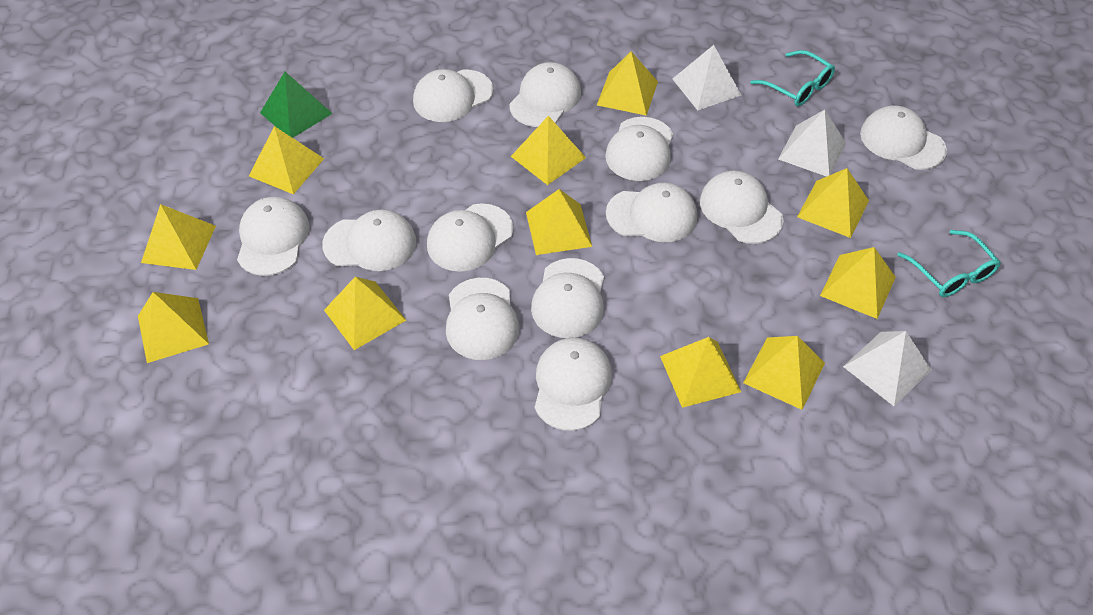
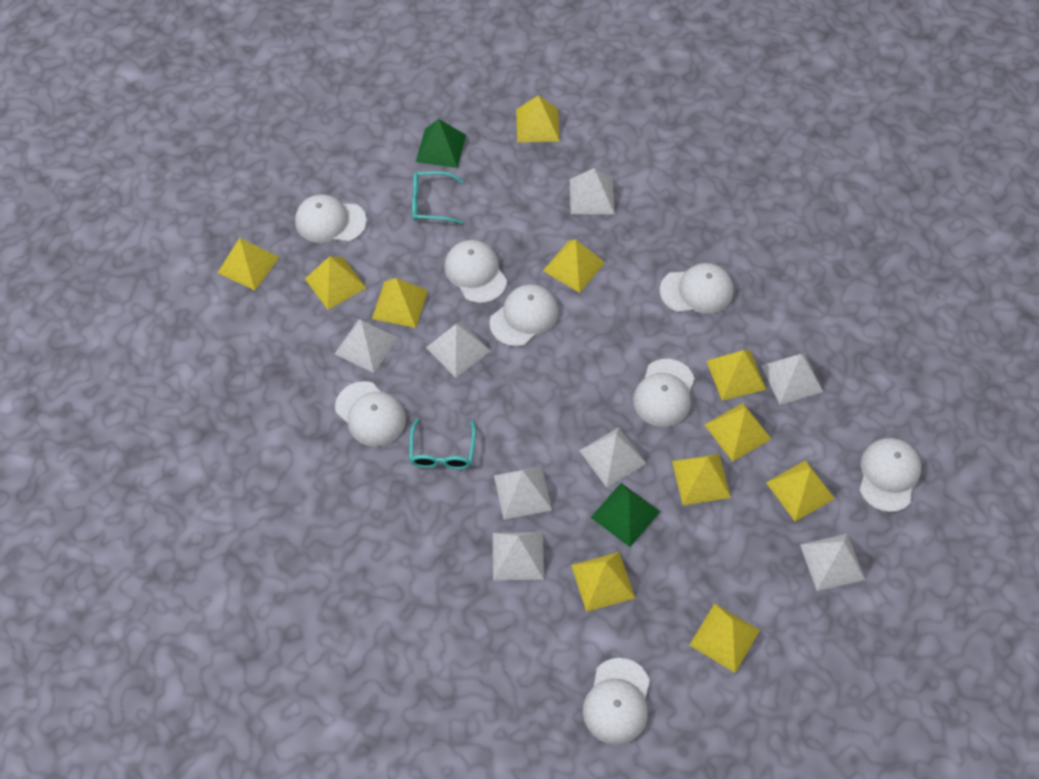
green pyramid: [260,72,333,138] = 1 -> [416,119,466,168] [591,483,660,547] = 2
white cap: [237,197,310,276] [322,210,417,271] [413,69,493,122] [427,203,513,272] [446,278,519,360] [509,62,581,127] [531,258,604,338] [535,338,612,431] [605,117,673,181] [606,182,697,242] [700,171,783,244] [860,105,947,170] = 12 -> [295,194,367,243] [335,381,406,447] [444,240,507,303] [490,284,559,347] [583,658,650,745] [633,359,695,427] [660,263,733,314] [859,438,921,512] = 8
white pyramid: [673,45,741,111] [778,110,846,177] [843,331,932,406] = 3 -> [335,319,398,373] [426,321,491,378] [493,532,544,581] [494,466,552,520] [570,168,615,215] [579,427,647,488] [761,353,823,405] [800,534,865,591] = 8

